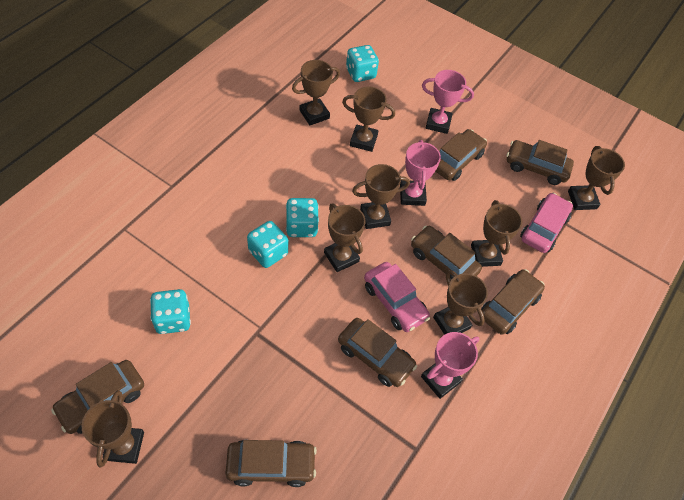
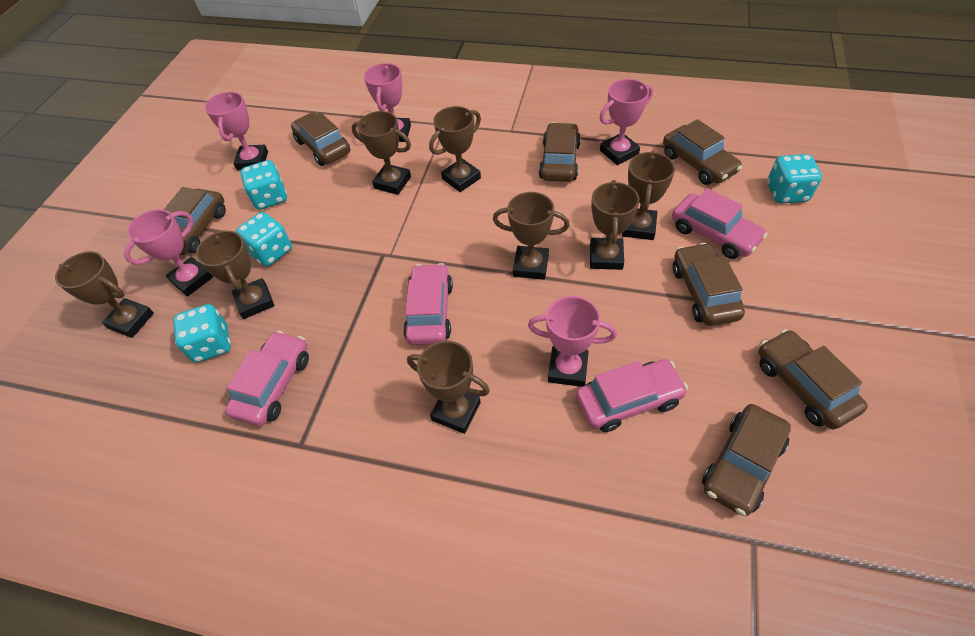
pink car: [364,262,430,332] [520,193,573,253] = 2 -> [225,331,309,426] [403,263,453,345] [576,359,688,432] [672,188,767,259] = 4
pink trophy: [400,140,441,206] [421,332,479,399] [422,70,474,134] = 3 -> [124,209,213,296] [205,91,268,170] [364,63,411,142] [528,296,617,387] [599,79,653,165] = 5

